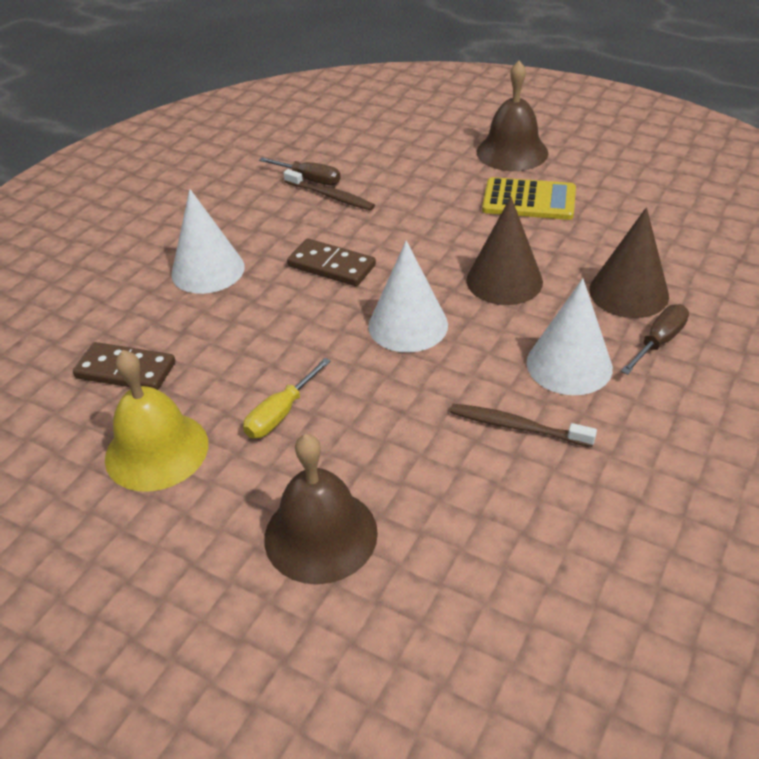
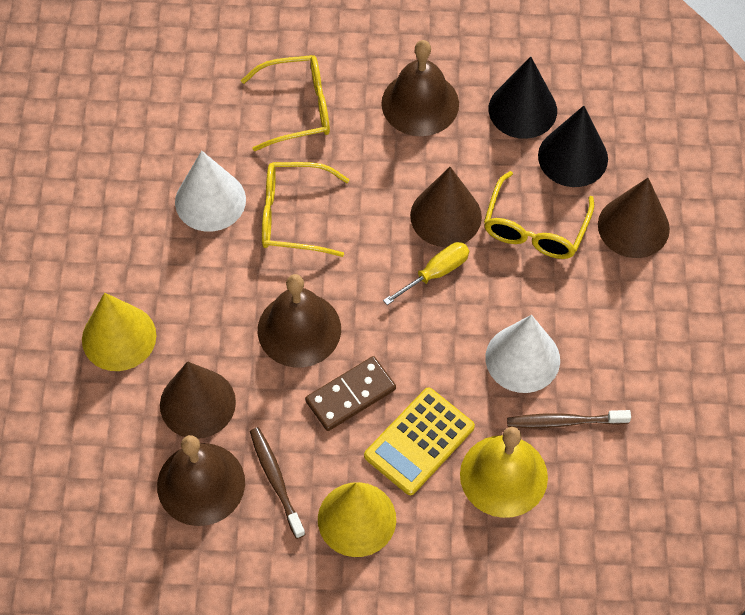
black cone: none = 0 -> [489,56,557,139] [538,106,608,187] = 2
brown bell: [264,434,378,584] [477,61,548,171] = 2 -> [157,435,245,526] [258,274,341,368] [381,40,459,136] = 3
brown cone: [466,197,543,305] [589,207,669,318] = 2 -> [160,361,236,439] [410,167,482,247] [598,178,670,258] = 3
brown domino: [73,342,175,390] [287,239,376,286] = 2 -> [305,356,396,431] = 1
brown screwdriver: [259,157,341,185] [621,304,689,375] = 2 -> none = 0
white cone: [171,189,245,294] [368,241,448,353] [527,278,613,395] = 3 -> [175,151,246,232] [486,315,560,393] = 2
yellow cone: none = 0 -> [82,293,156,371] [318,482,396,557] = 2
yellow glasses: none = 0 -> [241,55,330,151] [262,162,350,257] [484,171,594,259] = 3

